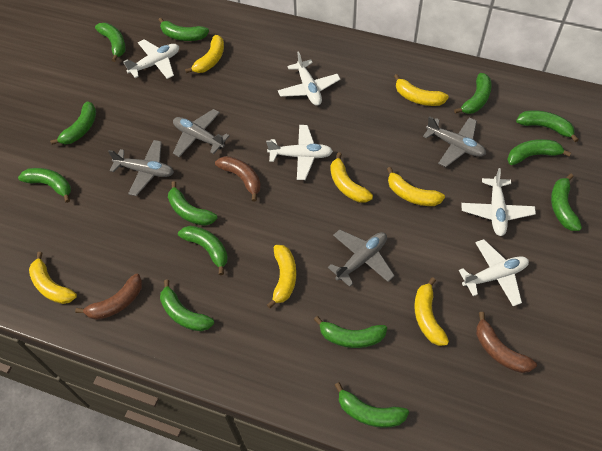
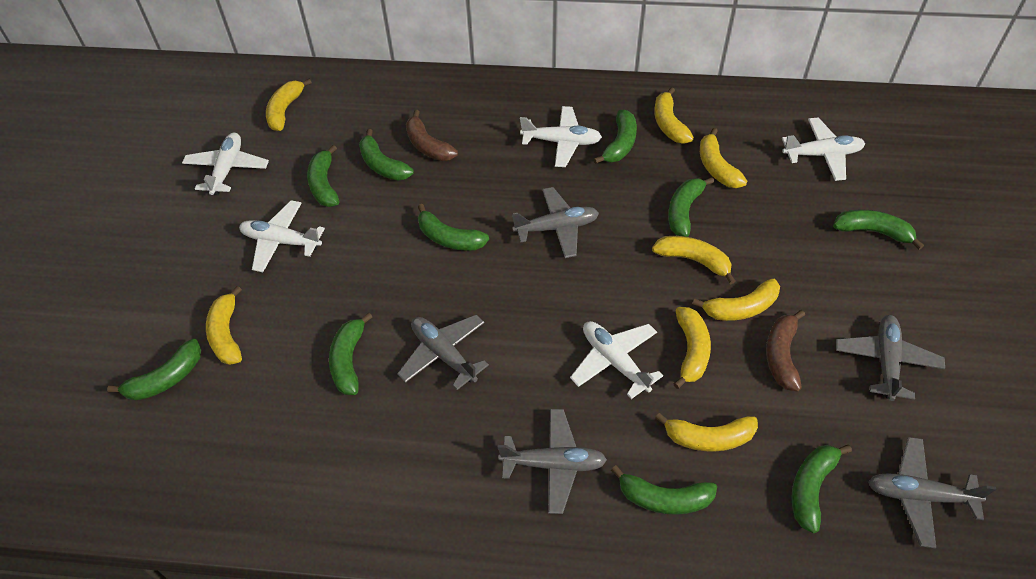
brown banana: [75,274,142,320] [215,156,261,202] [476,312,537,373] = 3 -> [406,110,458,161] [766,310,805,391] = 2
green banana: [18,168,71,203] [50,101,96,145] [95,23,126,62] [159,18,209,41] [160,279,214,331] [168,181,217,226] [178,226,228,275] [314,316,387,348] [335,382,409,428] [454,73,492,114] [507,139,571,165] [516,110,579,142] [551,174,582,231] = 13 -> [107,339,201,400] [307,145,339,207] [329,312,372,395] [359,129,414,180] [418,204,489,251] [594,110,637,164] [611,465,717,515] [668,177,714,237] [791,445,852,533] [833,209,924,250] = 10
grey plane: [108,140,174,196] [173,109,230,157] [328,229,395,287] [423,116,486,167] = 4 -> [397,315,489,390] [498,409,607,514] [512,187,599,258] [836,315,945,401] [868,437,996,549] = 5
yellow banana: [29,252,77,304] [185,35,224,73] [267,245,296,308] [330,152,373,203] [387,167,445,206] [394,74,449,106] [414,277,449,346] = 7 -> [206,286,242,365] [266,79,312,131] [652,236,736,284] [654,87,694,144] [655,413,758,452] [673,307,711,389] [692,278,780,321] [700,128,747,188] = 8

